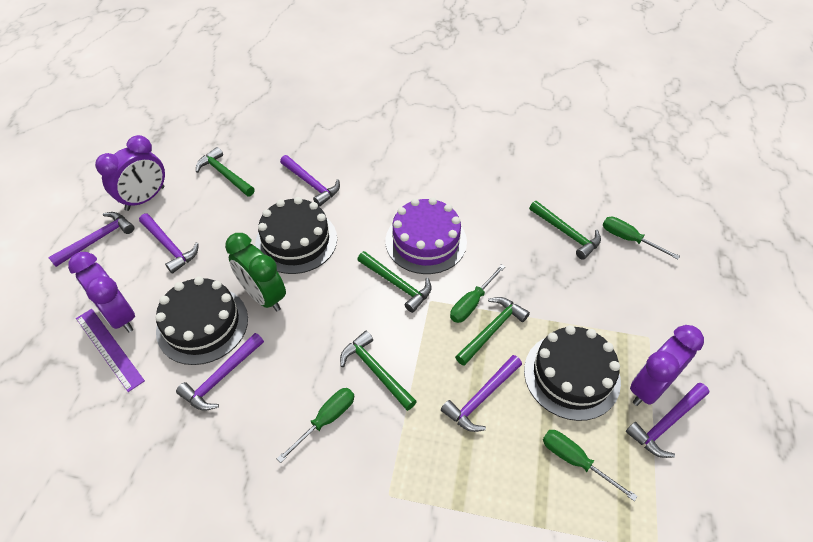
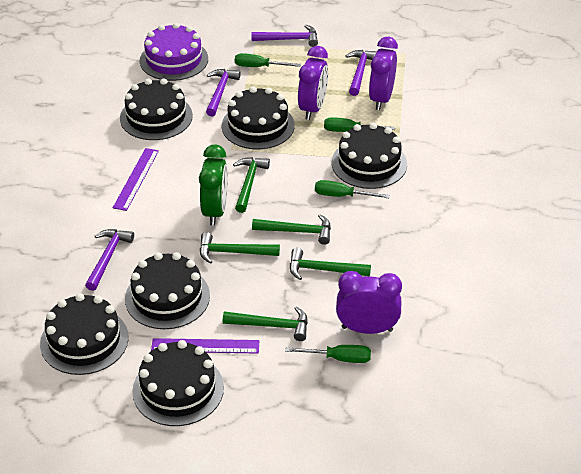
black cake: [155,276,248,365] [255,197,337,274] [524,325,621,421] = 3 -> [40,293,129,375] [120,78,193,140] [125,252,210,329] [132,340,224,426] [222,86,295,149] [332,123,407,189] = 6
purple hammer: [48,212,134,267] [139,214,199,274] [176,333,264,411] [280,155,340,207] [441,355,522,432] [626,383,709,458] = 6 -> [85,229,134,291] [206,69,241,117] [251,25,318,47] [345,50,377,96] = 4
purple ruler: [76,309,145,392] = 1 -> [113,148,159,211] [151,338,259,354] = 2

